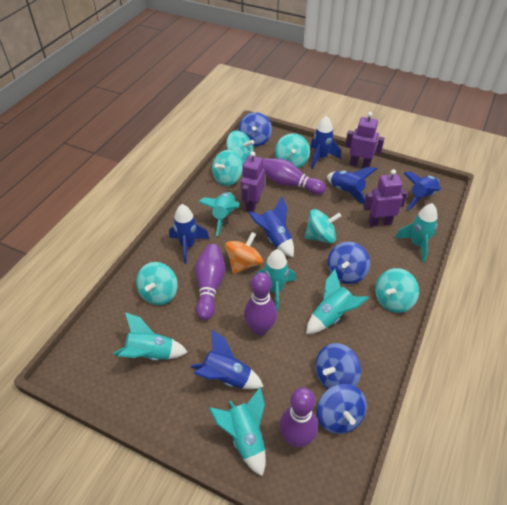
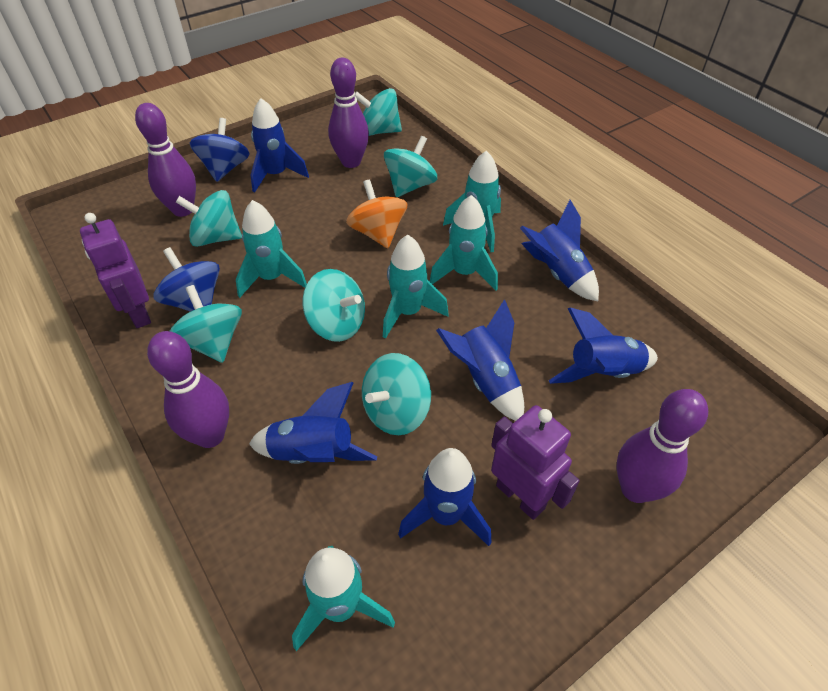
blue spinning top: [239,112,272,147] [315,343,361,389] [317,384,367,434] [328,242,370,284] = 4 -> [153,247,220,312] [190,118,249,182] = 2
purple robot: [241,151,265,212] [345,112,385,168] [363,169,407,227] = 3 -> [80,213,151,328] [491,405,580,520] = 2
turquoise rocket: [113,312,188,361] [199,192,240,236] [209,387,266,476] [255,249,296,311] [306,269,369,334] [395,203,438,263] = 6 -> [236,200,307,298] [292,546,395,651] [383,235,449,339] [430,195,498,291] [443,151,501,252] = 5

